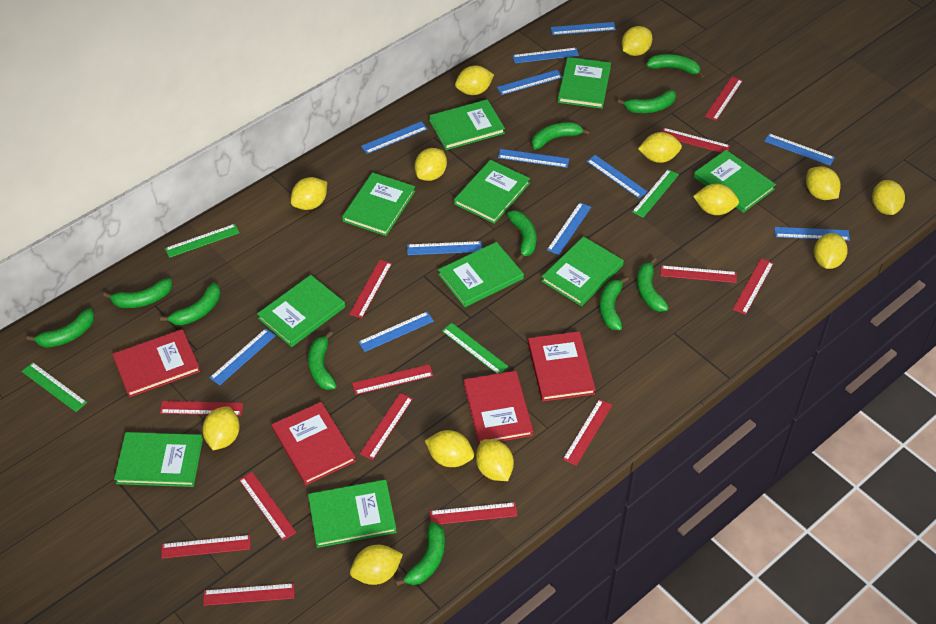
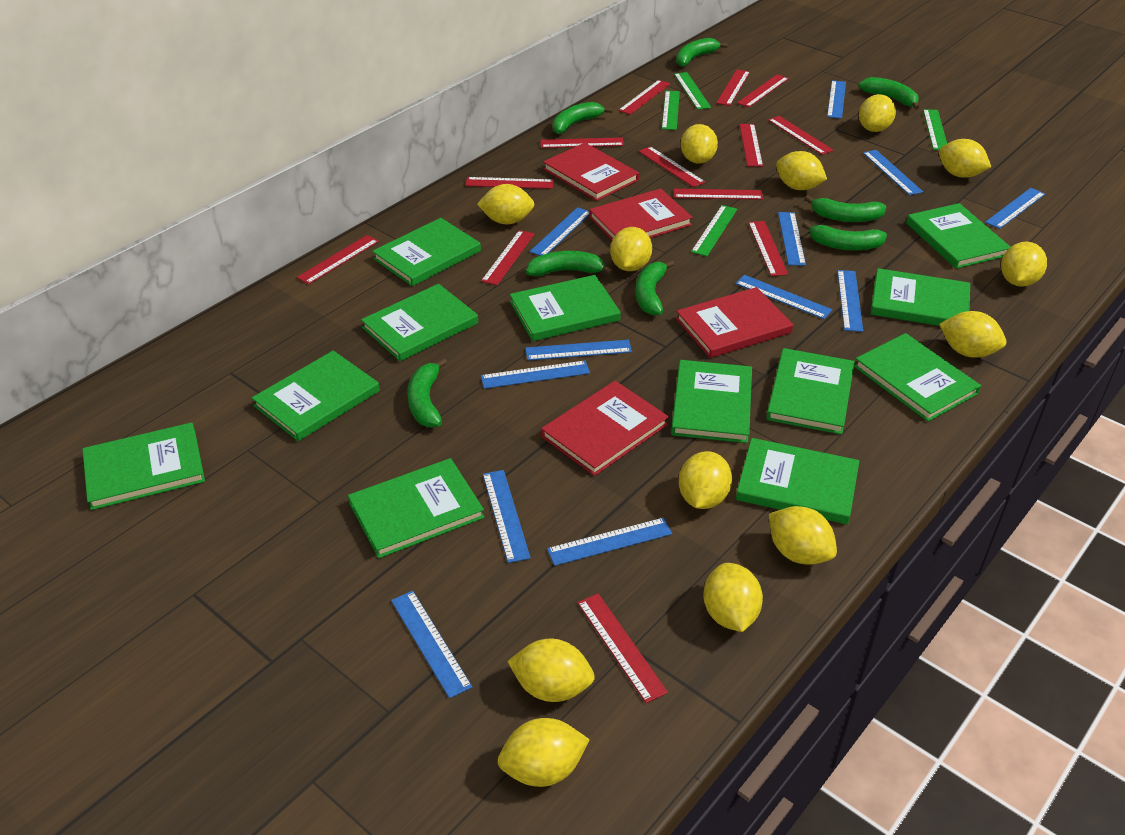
green banana: [26,308,95,348] [103,278,172,308] [160,283,221,325] [308,331,337,390] [395,522,445,586] [507,210,537,262] [532,122,590,149] [599,276,629,330] [617,90,676,113] [637,257,669,312] [646,54,705,78] = 11 -> [407,358,447,427] [526,251,613,276] [552,102,612,134] [636,260,674,316] [676,38,728,67] [802,222,887,251] [804,195,886,222] [858,77,919,110] = 8
green book: [114,432,203,487] [257,275,345,347] [308,480,397,548] [342,172,415,236] [429,99,505,150] [438,242,524,307] [454,160,530,224] [541,236,624,306] [558,57,611,109] [694,150,776,213] = 10 -> [82,422,205,510] [252,351,380,441] [348,458,484,558] [361,284,478,361] [372,218,481,286] [510,275,621,341] [671,360,752,443] [736,438,859,524] [766,348,855,435] [854,333,981,422] [870,268,970,326] [906,203,1010,269] = 12

